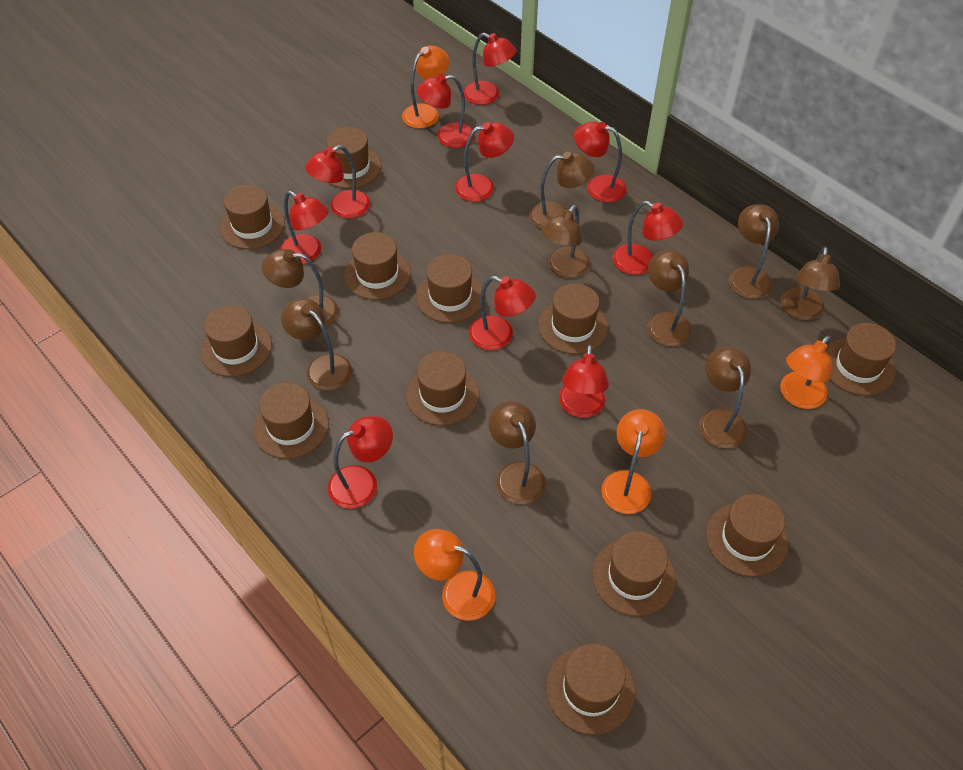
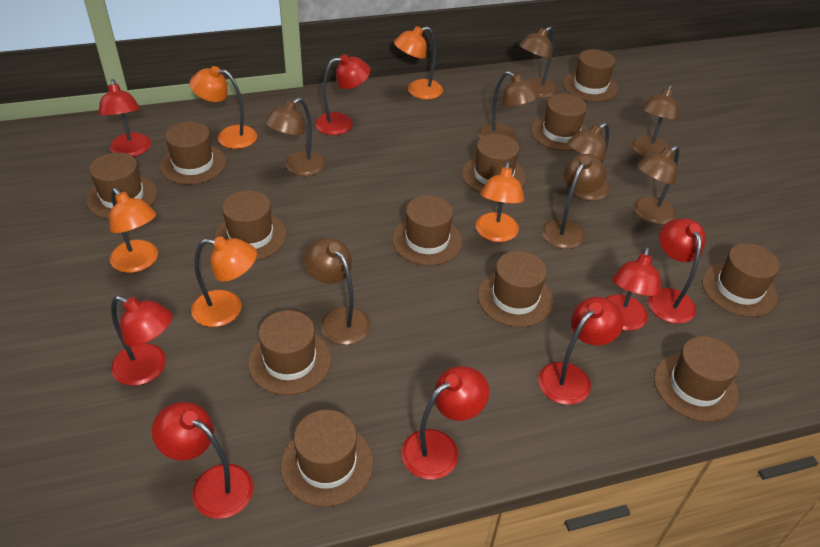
brown lamp: [262,249,338,327] [281,298,352,391] [489,401,546,505] [529,152,594,229] [541,205,590,278] [647,250,692,346] [699,346,751,449] [729,204,779,299] [780,247,840,320] = 9 -> [265,98,326,176] [304,238,371,345] [478,71,540,140] [519,27,557,98] [542,154,607,249] [567,123,610,201] [632,85,679,158] [634,146,679,225] = 8
orange lamp: [402,45,450,128] [414,529,495,621] [602,409,665,514] [780,335,832,409] = 4 -> [109,188,158,273] [190,66,257,149] [191,236,257,327] [394,26,443,99] [476,162,524,242] = 5
red lamp: [280,191,329,264] [305,145,370,218] [328,416,393,509] [416,74,475,148] [455,122,514,202] [464,33,516,105] [469,276,536,350] [559,344,609,418] [574,121,627,202] [612,201,683,275] = 10 -> [98,79,151,157] [111,296,173,386] [152,402,253,519] [315,54,371,135] [401,366,489,480] [538,297,624,405] [606,247,662,331] [648,218,706,324] = 8

